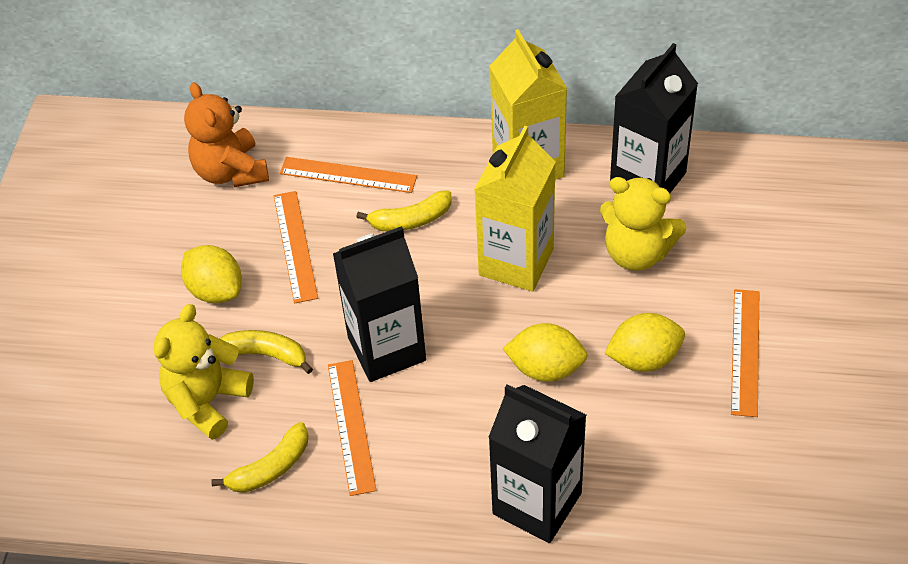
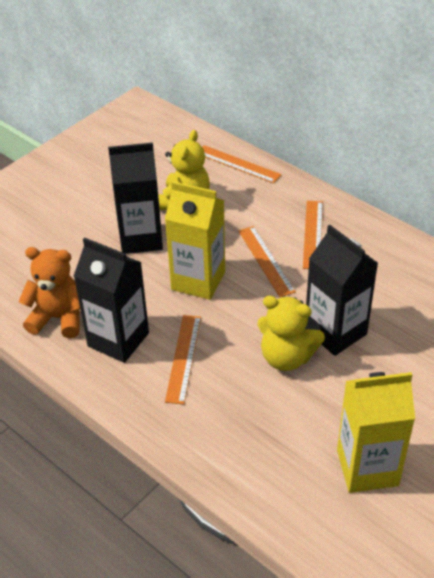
yellow banana: [211,422,308,493] [219,330,313,374] [356,190,452,231] = 3 -> none = 0
yellow lemon: [181,245,242,303] [503,323,587,382] [604,313,685,372] = 3 -> none = 0

